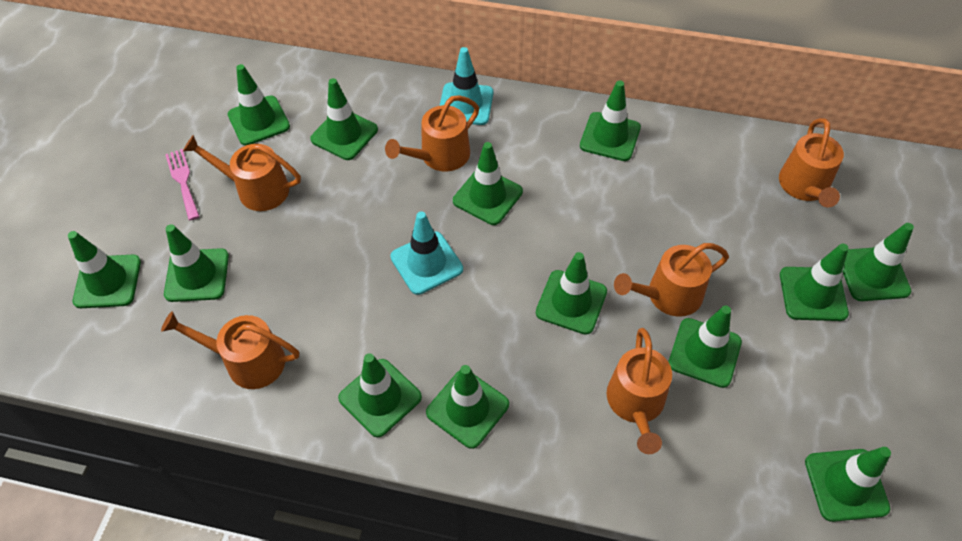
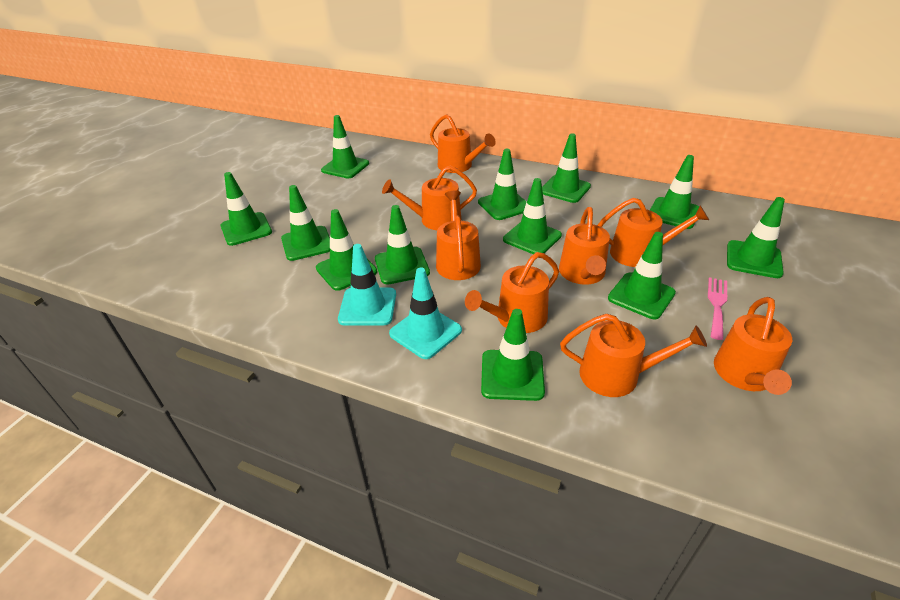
green traffic cone: [68,231,141,308] [164,224,229,302] [228,64,290,146] [310,78,378,160] [338,353,422,437] [426,365,509,449] [453,142,523,225] [536,252,607,335] [580,80,641,161] [669,305,742,388] [780,244,849,321] [805,447,891,522] [843,223,914,301] = 13 -> [221,172,272,246] [281,185,330,261] [316,209,377,291] [321,115,369,178] [375,205,430,284] [478,149,527,220] [481,309,545,401] [503,178,562,254] [542,133,591,203] [608,232,676,319] [650,155,699,229] [727,197,785,278] = 12
orange watering can: [161,311,299,389] [183,135,301,211] [385,95,479,172] [606,328,672,454] [614,243,729,317] [779,118,844,207] = 6 -> [382,166,477,230] [430,114,496,173] [436,191,481,280] [465,252,559,333] [559,207,610,285] [560,314,707,397] [597,198,709,267] [714,297,792,395] = 8

